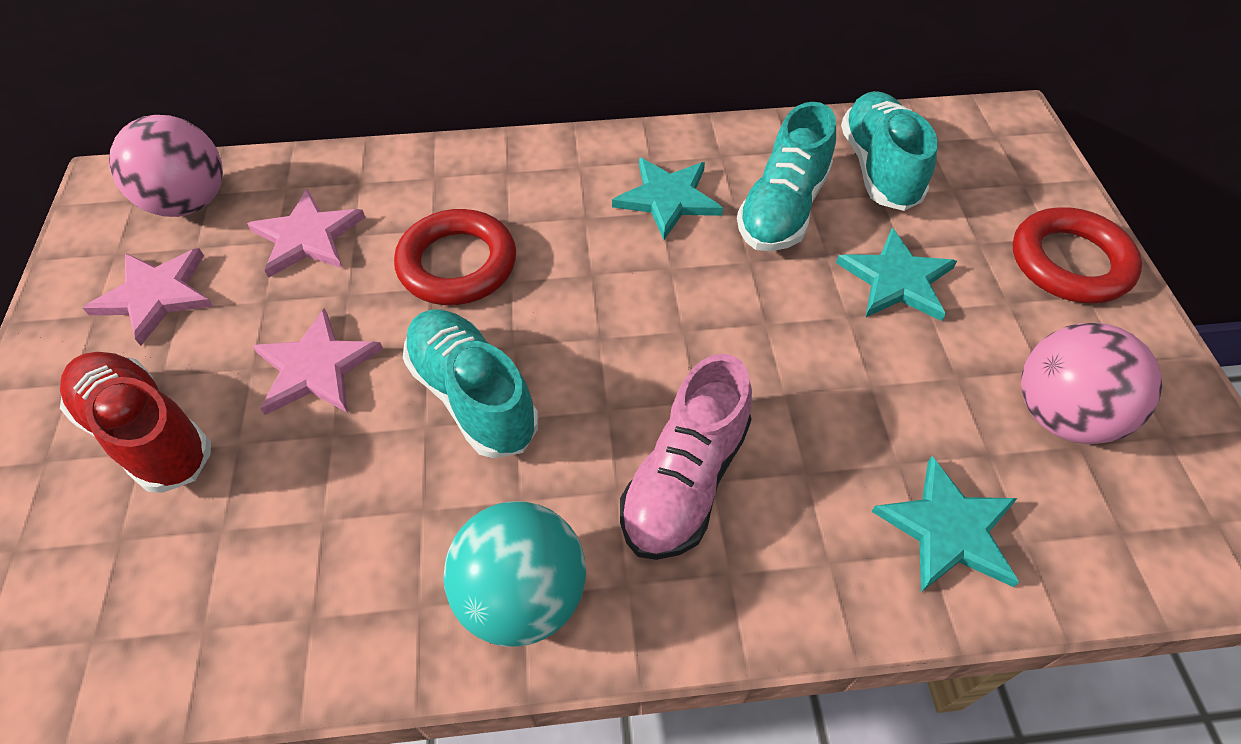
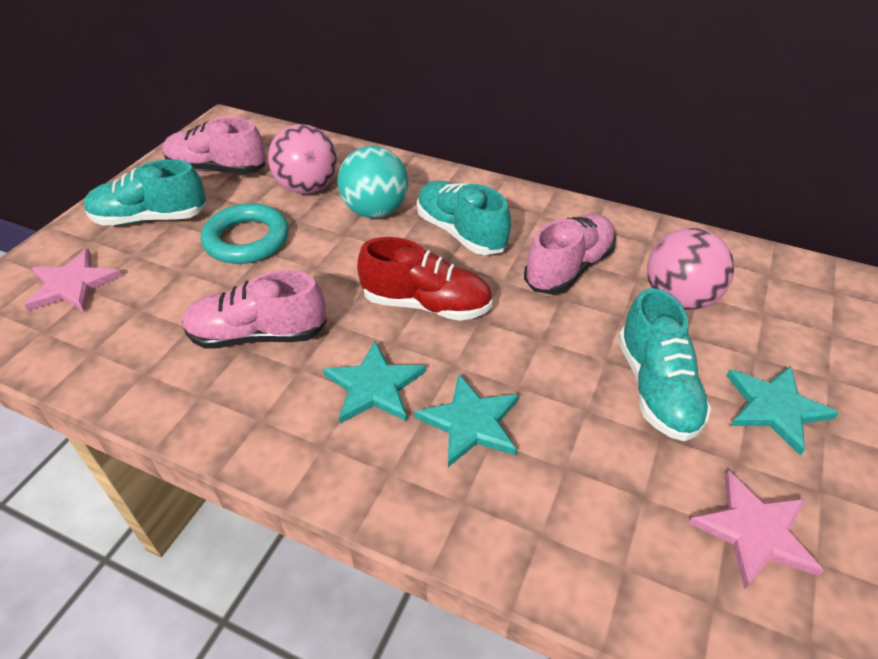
pink shoe: [620,354,752,560] = 1 -> [163,117,266,174] [182,270,327,349] [524,214,616,295] = 3
pink star: [83,248,213,346] [247,189,365,278] [253,308,383,415] = 3 -> [24,249,122,312] [689,470,824,589] = 2
red ring: [394,209,516,305] [1013,207,1142,304] = 2 -> none = 0
turquoise ring: none = 0 -> [201,203,289,264] = 1

